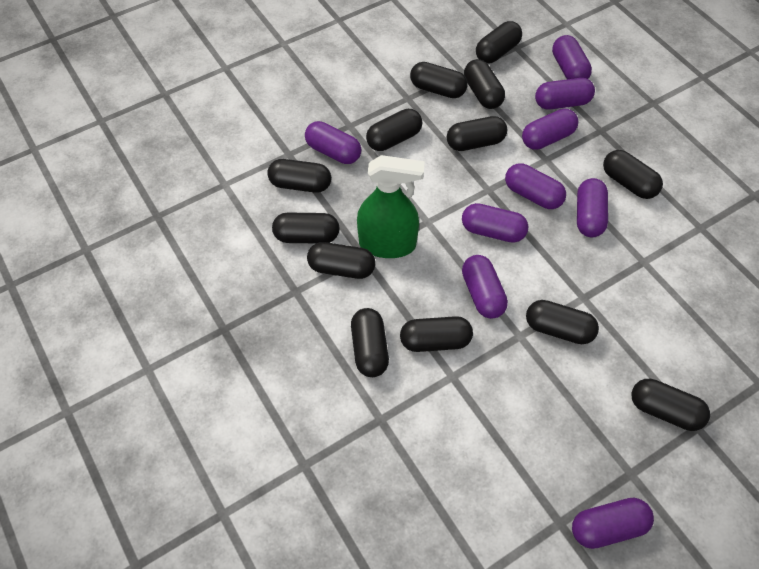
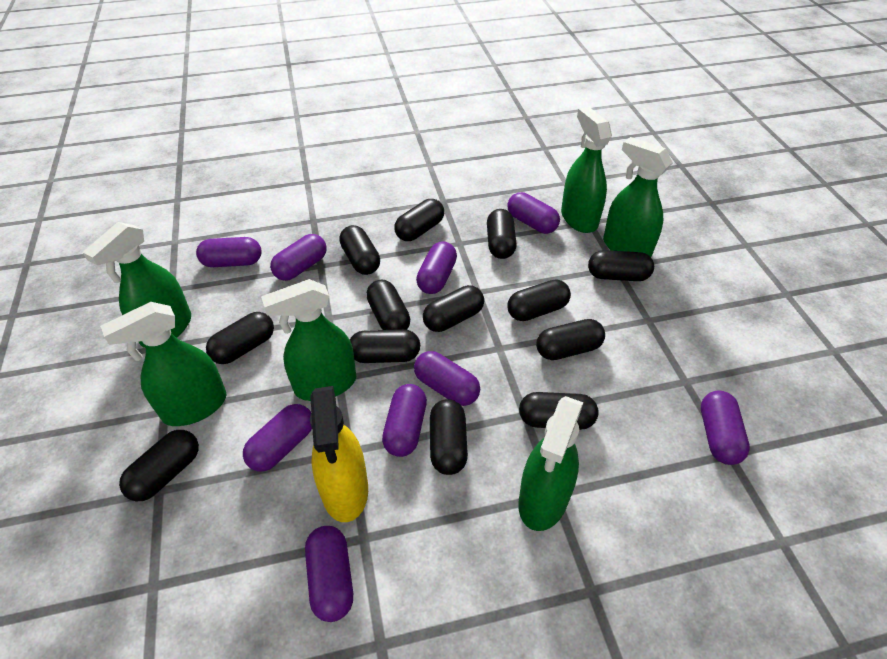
green spray bottle: [357,155,425,258] = 1 -> [83,222,191,348] [100,302,227,426] [261,279,356,401] [518,396,583,531] [561,107,612,233] [603,137,673,257] = 6
yellow spray bottle: none = 0 -> [310,386,368,522] = 1

